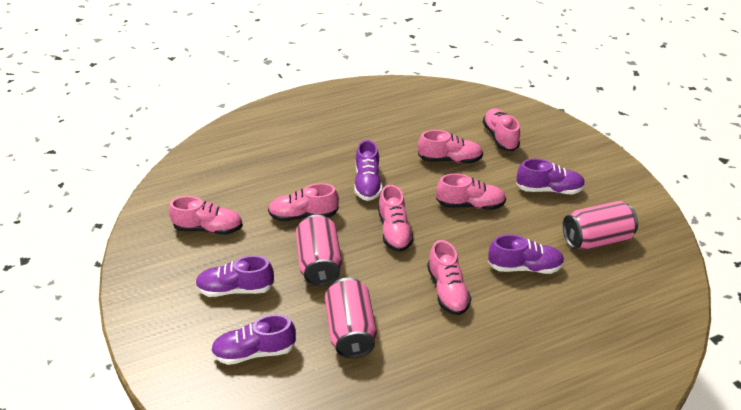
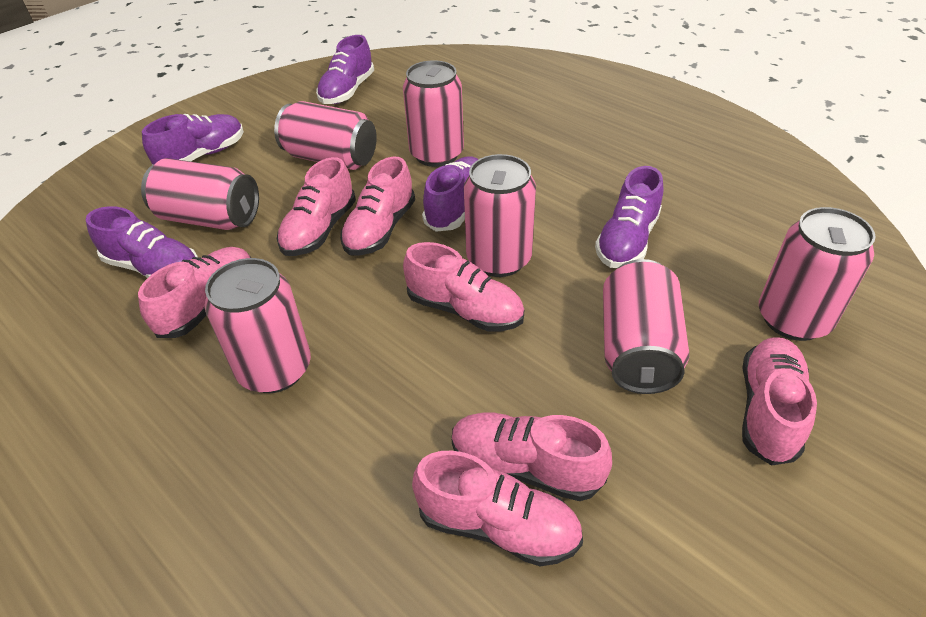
pink can: [296,215,342,286] [325,278,377,358] [563,201,638,250] = 3 -> [141,158,259,230] [205,258,311,393] [274,101,377,170] [403,60,464,167] [464,154,536,277] [603,259,689,394] [759,207,876,341] = 7

